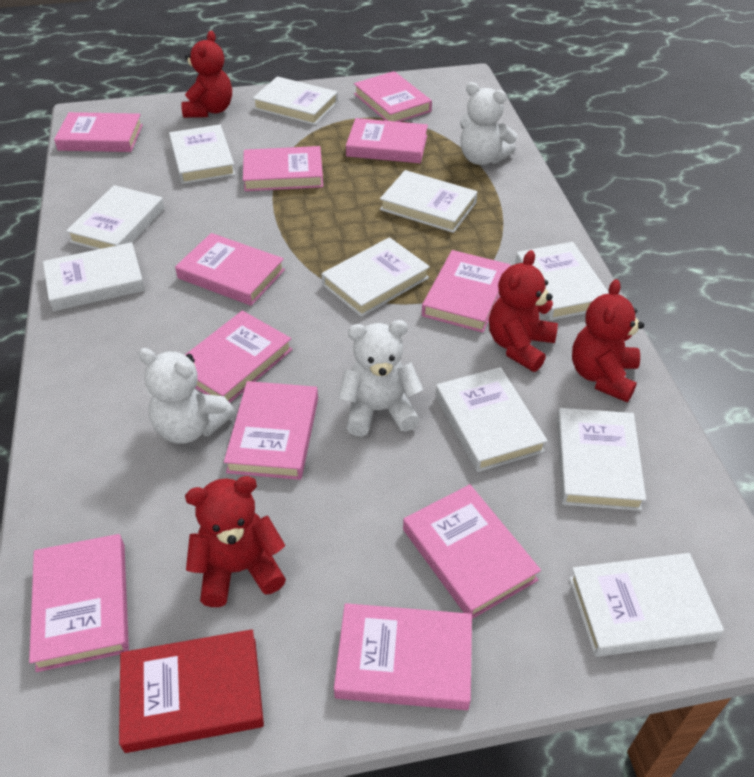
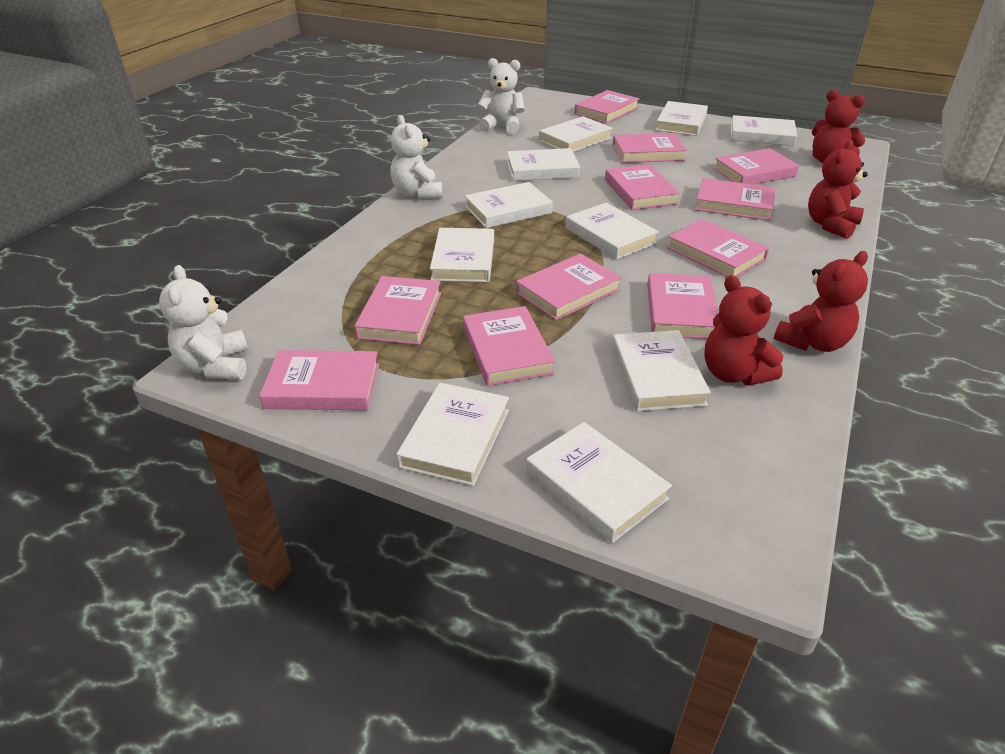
red book: [119,629,264,753] = 1 -> none = 0

